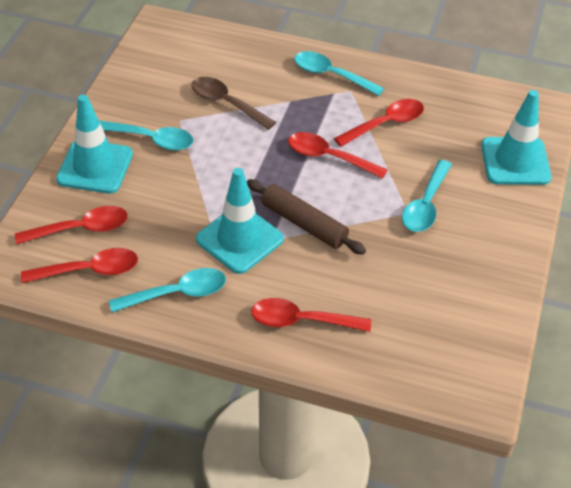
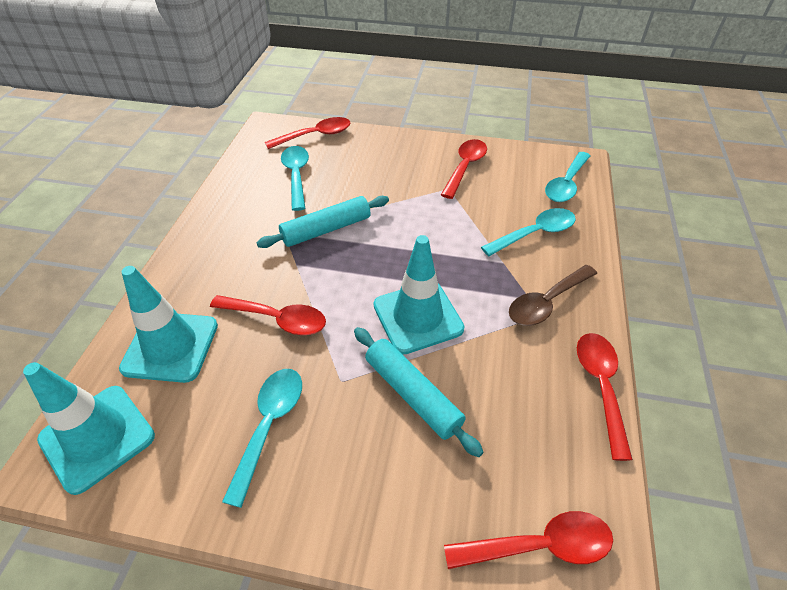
brown rolling pin: [247,179,366,254] = 1 -> none = 0
turquoise rolling pin: none = 0 -> [257,196,389,248] [354,327,483,457] = 2

